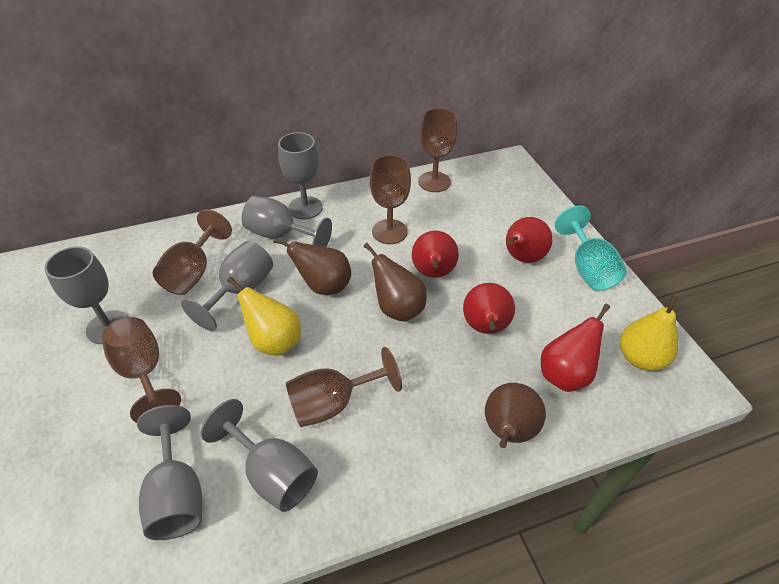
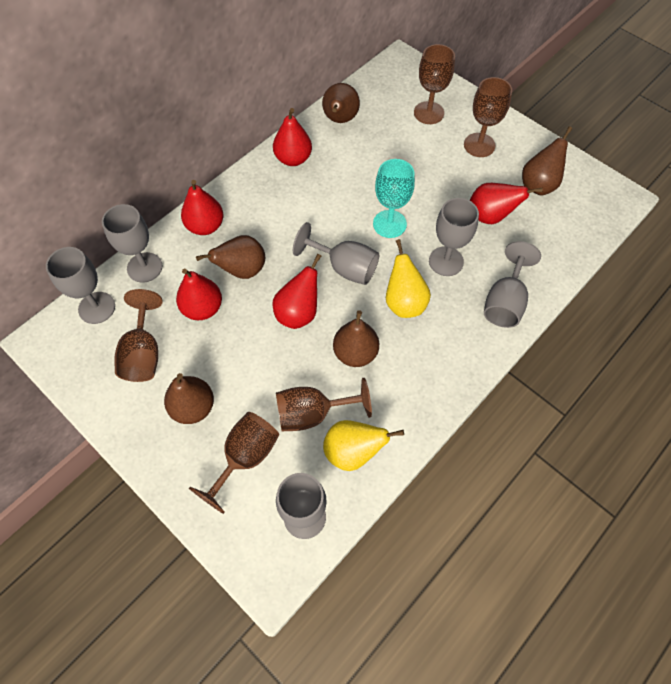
brown pear: [273,238,351,295] [363,243,427,322] [485,383,546,448] = 3 -> [164,373,214,424] [196,235,265,279] [322,83,360,123] [333,310,379,367] [522,126,572,196] = 5
red pear: [412,231,459,278] [463,283,515,334] [506,217,553,263] [541,304,610,392] = 4 -> [176,269,222,320] [181,180,223,235] [272,254,322,329] [273,108,312,166] [470,183,542,224] = 5

